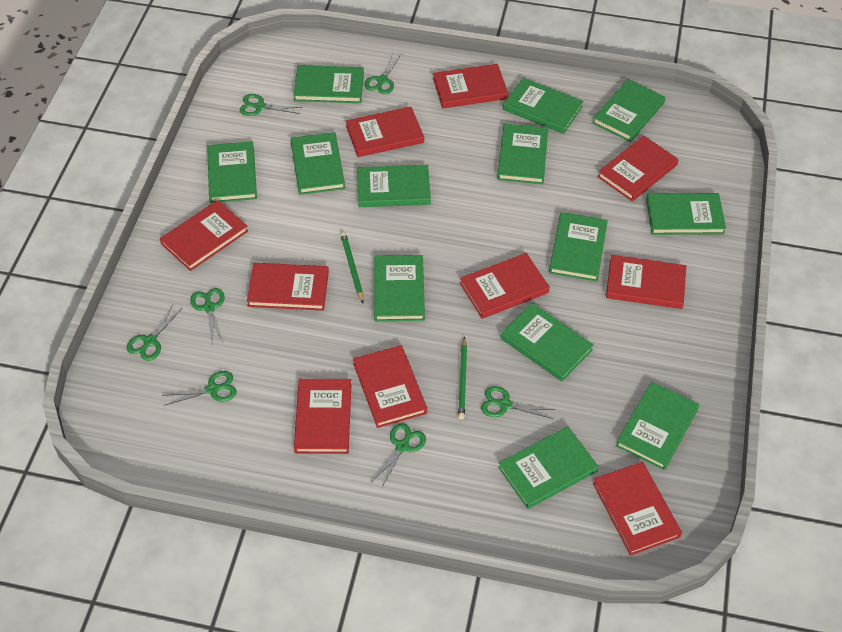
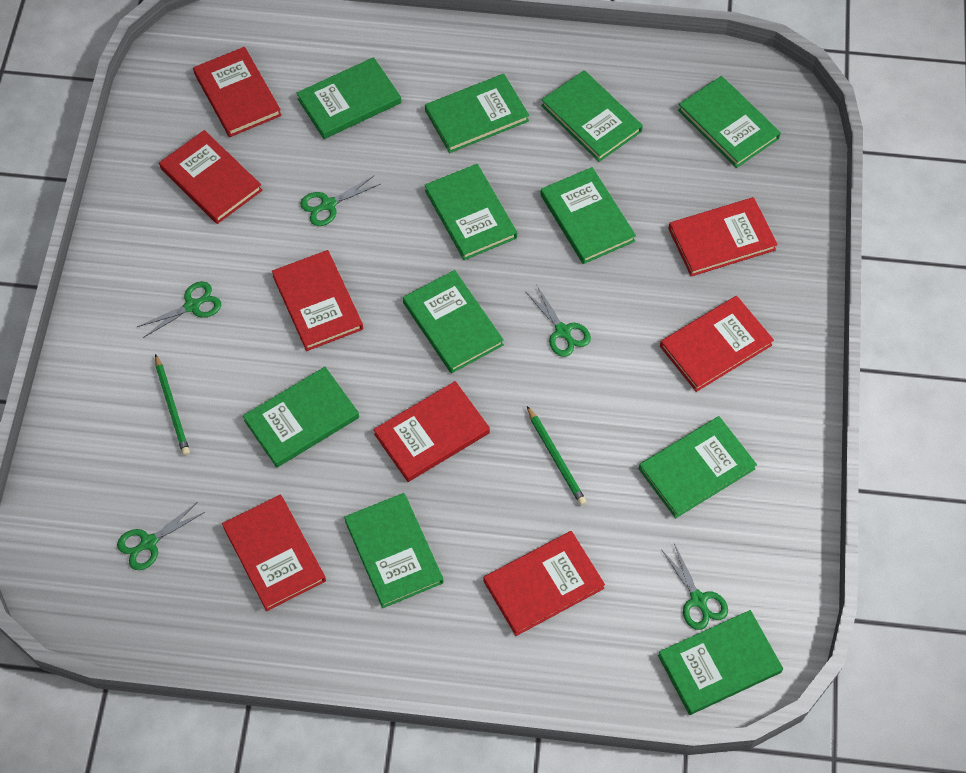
green book: [207,141,257,203] [291,132,345,195] [293,65,364,103] [357,165,431,207] [374,255,425,321] [497,124,549,184] [498,426,599,509] [500,303,594,381] [503,78,583,134] [549,212,608,282] [593,79,666,142] [616,382,699,470] [646,193,726,235] = 13 -> [243,367,359,468] [297,57,401,139] [344,493,443,608] [403,270,504,373] [425,74,529,153] [425,164,517,260] [540,167,636,264] [541,70,643,162] [639,416,757,518] [658,610,783,715] [678,76,781,168] = 11
green scissors: [127,305,181,361] [162,371,237,406] [190,288,225,343] [240,94,302,116] [365,53,401,94] [372,423,426,487] [481,386,555,419] = 7 -> [117,502,205,570] [137,281,221,338] [300,175,380,226] [525,284,591,357] [661,543,728,630] = 5
red book: [160,200,248,271] [247,263,329,311] [294,379,351,454] [346,107,424,157] [353,345,427,428] [433,64,508,108] [460,253,550,319] [593,462,682,556] [597,136,679,201] [606,255,686,309] = 10 -> [159,130,262,224] [193,47,282,137] [222,495,326,611] [272,250,363,351] [373,381,490,482] [483,531,605,636] [660,296,774,392] [668,197,778,277] = 8

